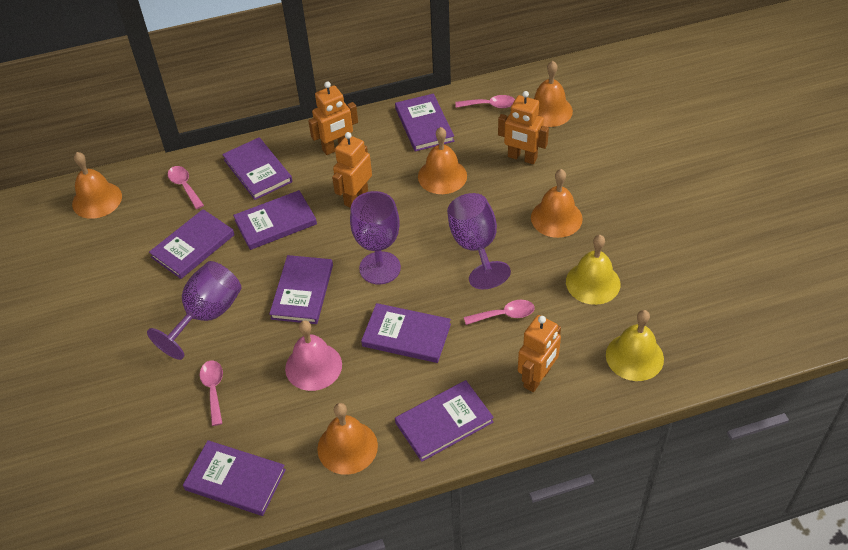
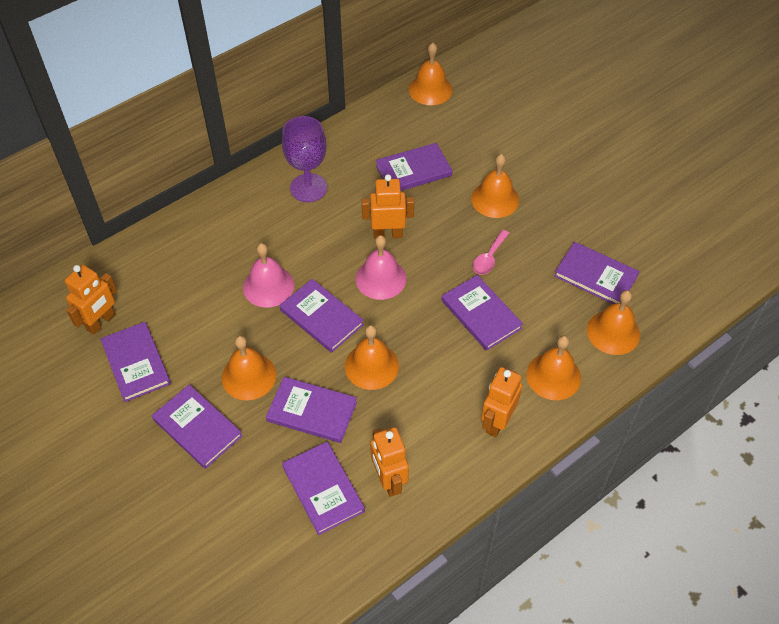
orange bell: [72,152,122,219] [317,403,378,475] [418,127,467,194] [531,169,583,238] [534,61,573,127] = 5 -> [222,336,276,401] [345,325,399,390] [409,43,453,105] [471,154,519,218] [526,335,581,400] [587,290,640,355] = 6
pink bell: [285,320,342,391] = 1 -> [243,243,294,308] [356,235,406,300] = 2
pink spoon: [168,166,204,209] [200,361,223,426] [455,95,515,108] [464,300,535,325] = 4 -> [473,230,510,275] = 1
purple goblet: [147,261,241,360] [350,191,401,285] [447,193,511,289] = 3 -> [282,116,327,202] = 1
yellow bell: [566,235,620,305] [606,310,664,381] = 2 -> none = 0

